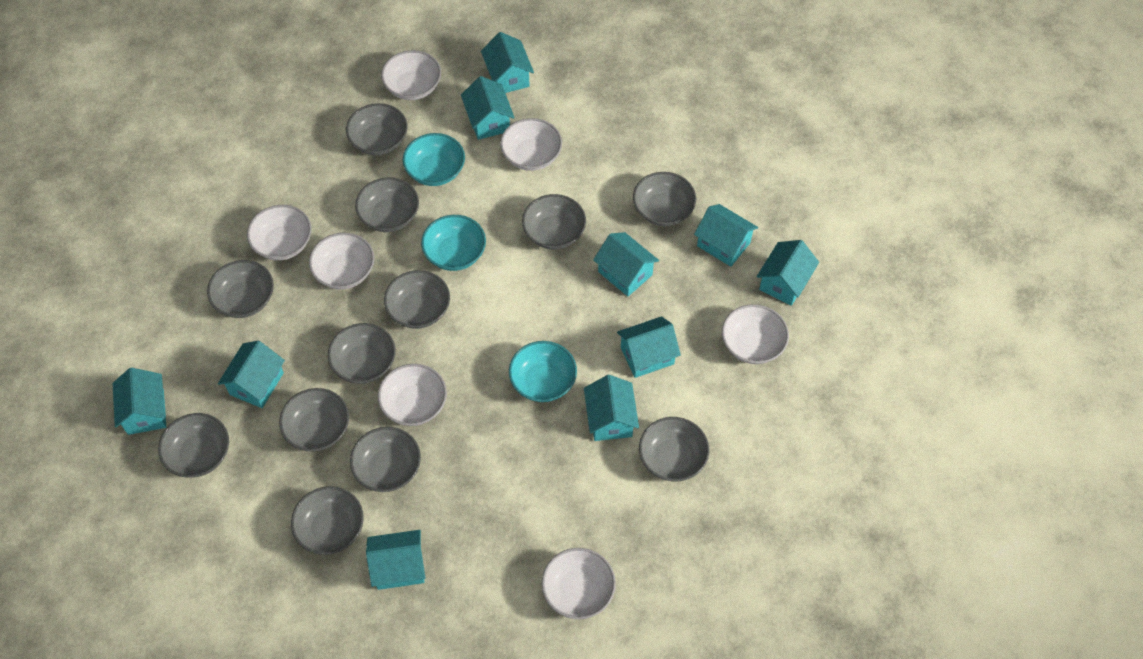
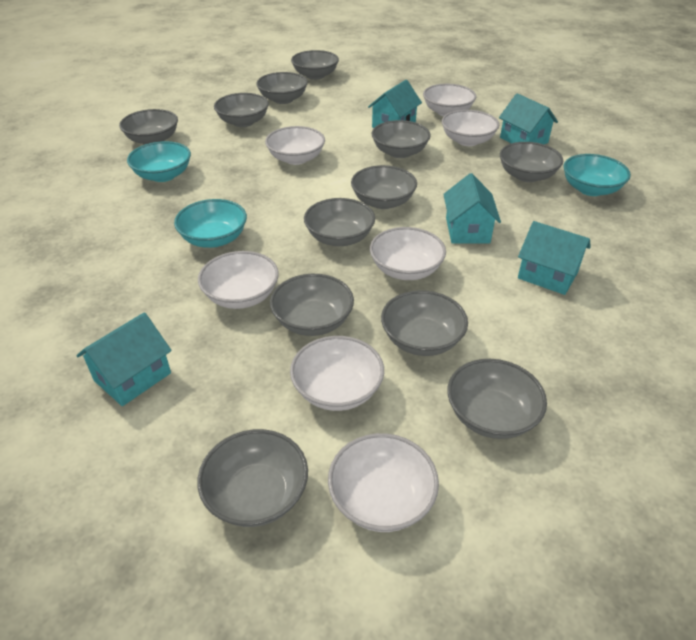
turquoise house: [112,368,166,435] [218,341,285,408] [366,530,425,590] [461,76,515,140] [481,32,534,93] [584,375,639,441] [593,232,659,297] [617,316,681,378] [694,204,758,267] [757,240,819,306] = 10 -> [76,312,172,406] [368,80,422,128] [443,173,501,243] [499,93,558,144] [518,221,591,295] = 5

